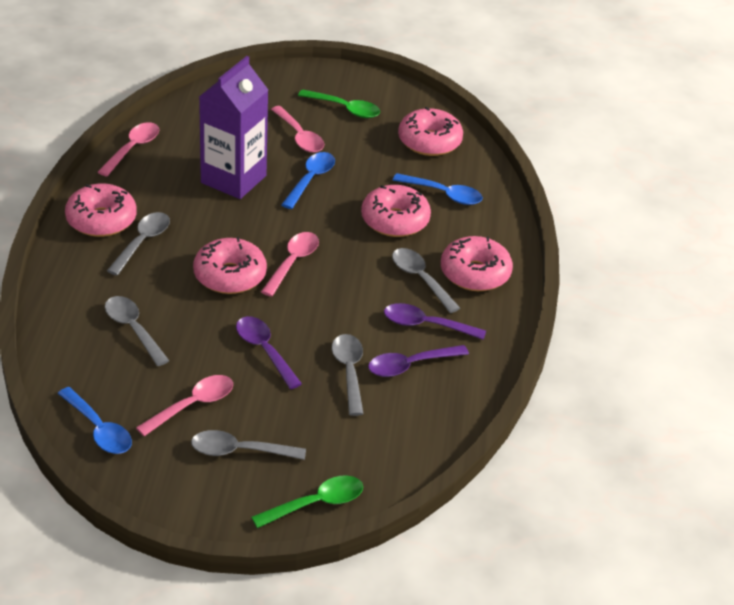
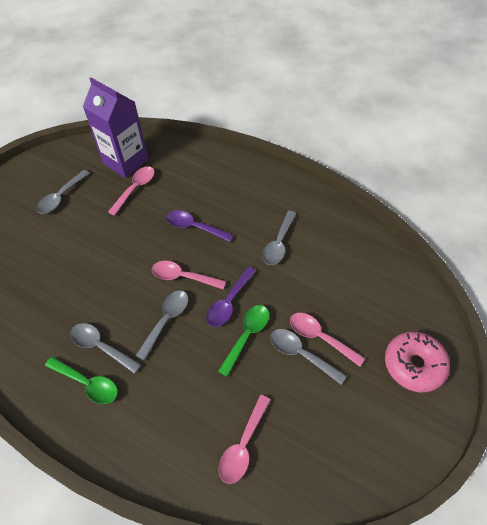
blue spoon: [58,387,132,454] [281,152,335,209] [393,173,483,205] = 3 -> none = 0
pink donut: [65,183,137,237] [193,237,267,294] [361,185,431,237] [398,107,463,156] [441,236,513,291] = 5 -> [385,331,450,392] = 1
purple spoon: [236,316,302,389] [368,345,469,377] [384,303,486,340] = 3 -> [166,210,233,242] [206,267,256,327] = 2

